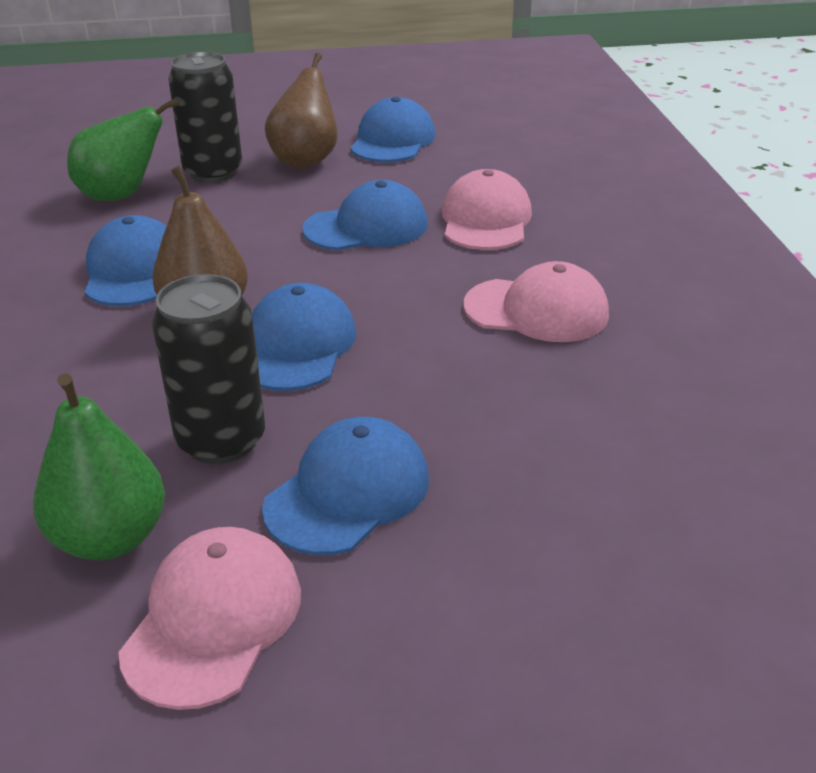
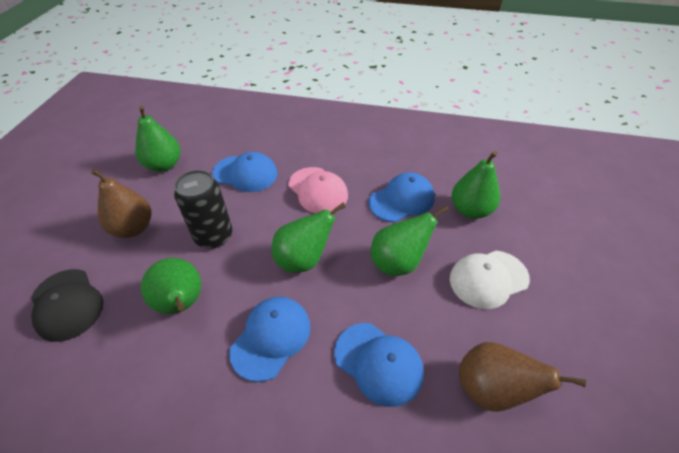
black can: [152,274,265,464] [168,52,242,183] = 2 -> [174,170,232,249] = 1
black cap: none = 0 -> [31,269,104,342] = 1
blue cap: [85,215,166,306] [252,283,356,391] [262,417,429,555] [302,180,428,250] [350,96,435,162] = 5 -> [212,152,277,192] [229,297,311,382] [334,323,424,407] [368,172,435,222] = 4
green pear: [33,373,165,560] [67,98,179,201] = 2 -> [135,105,180,172] [141,258,201,314] [272,202,346,273] [371,205,449,276] [452,151,500,219] = 5
pink cap: [118,527,301,710] [442,169,532,250] [463,261,609,342] = 3 -> [288,167,348,213] = 1
white cap: none = 0 -> [450,251,530,309] = 1

